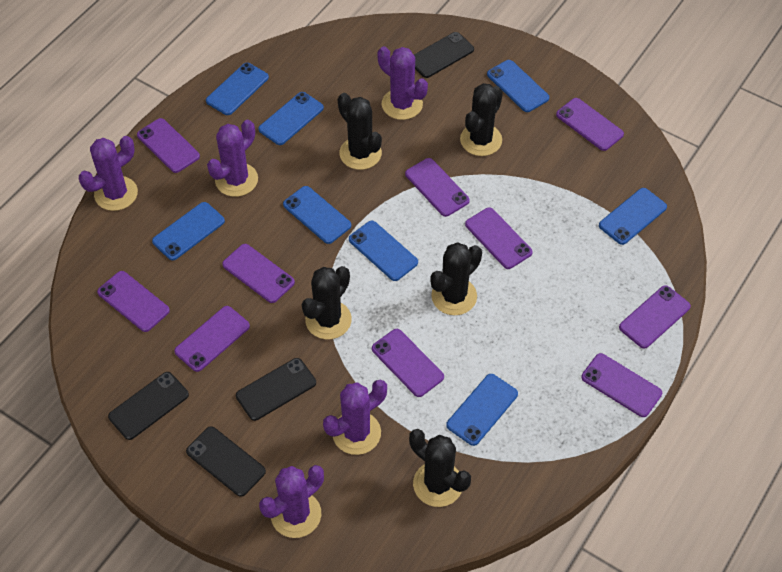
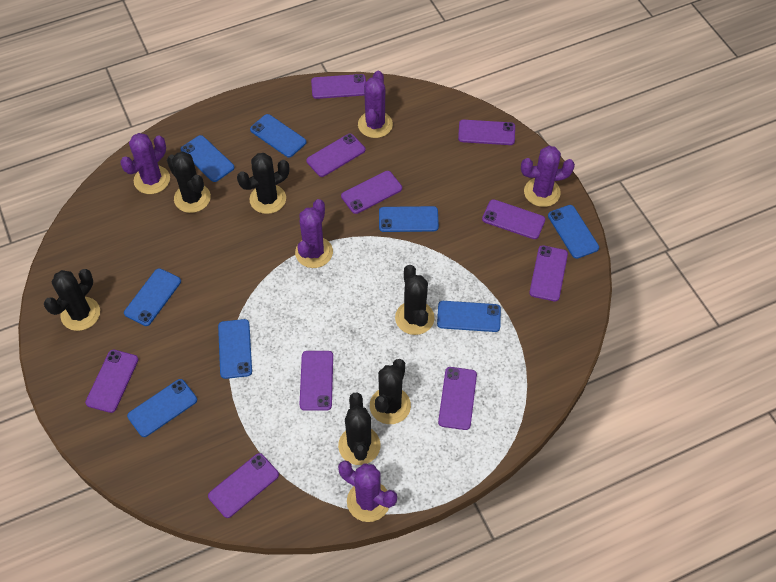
black cactus: [302,266,352,339] [338,93,382,170] [409,429,471,507] [430,242,482,315] [460,83,503,156] = 5 -> [44,269,100,331] [167,152,211,213] [237,153,289,214] [338,392,381,465] [370,359,411,424] [395,265,435,335] = 6
black phone: [108,372,189,440] [186,426,266,497] [236,358,316,421] [414,32,474,78] = 4 -> none = 0

